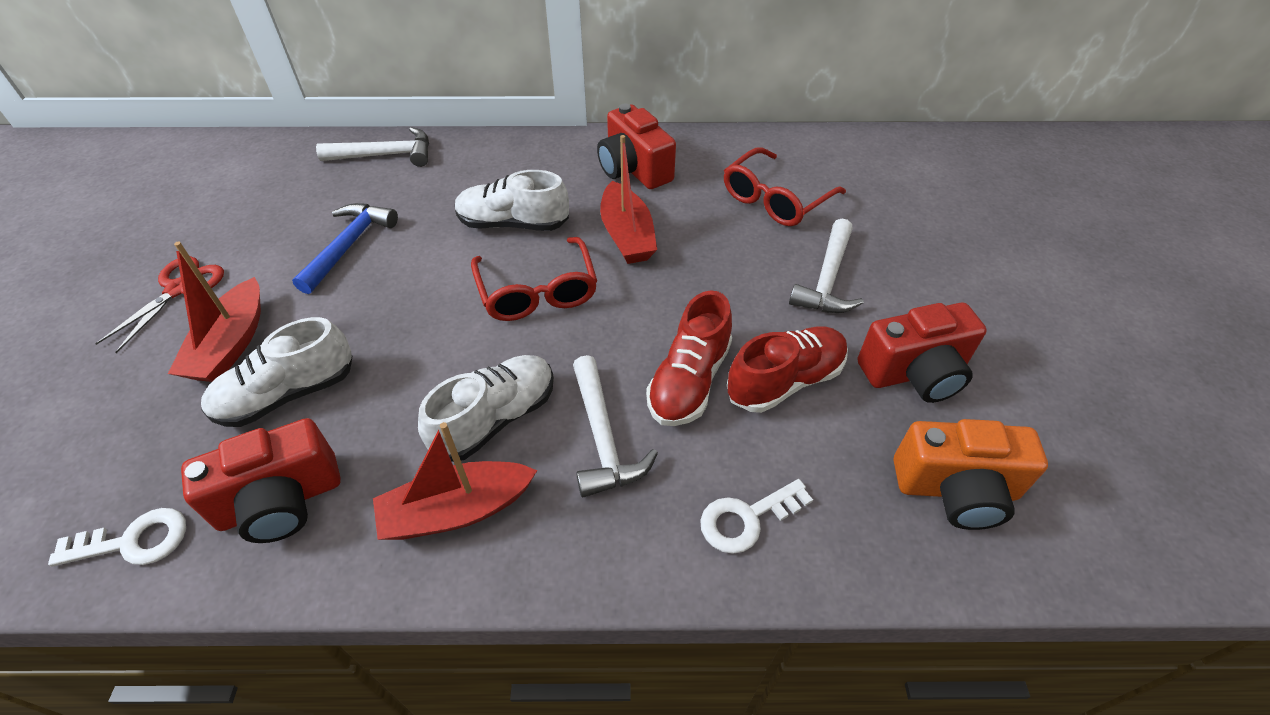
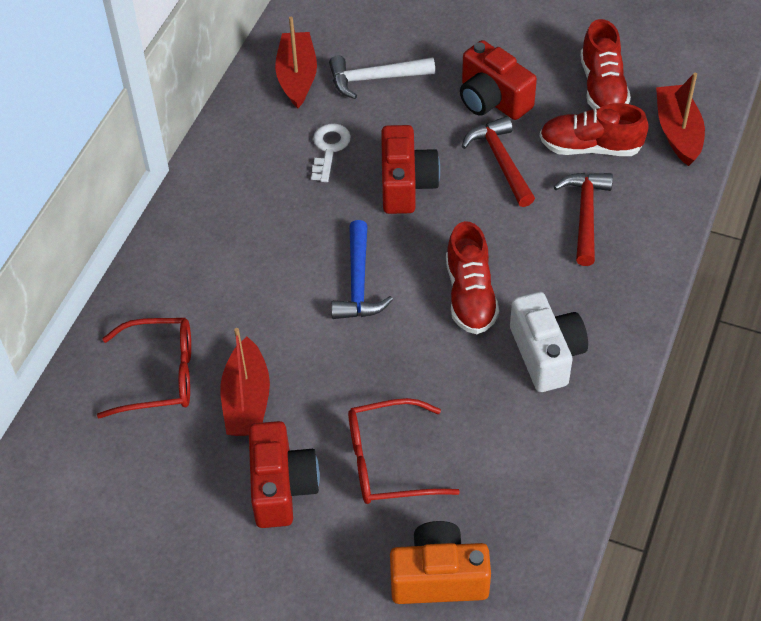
red hammer: none = 0 -> [462,116,535,207] [554,173,613,266] = 2
red scissors: [95,256,224,353] = 1 -> none = 0
red shoe: [646,290,732,426] [727,326,848,413] = 2 -> [446,221,499,334] [540,103,649,156] [580,19,631,109] = 3
white camera: none = 0 -> [510,292,588,392] = 1
white hammer: [316,127,429,167] [573,355,658,497] [789,219,864,313] = 3 -> [329,56,435,99] = 1
white key: [48,508,186,567] [700,479,813,554] = 2 -> [311,123,351,182] = 1
white shoe: [201,317,352,427] [418,355,554,462] [455,170,569,231] = 3 -> none = 0

